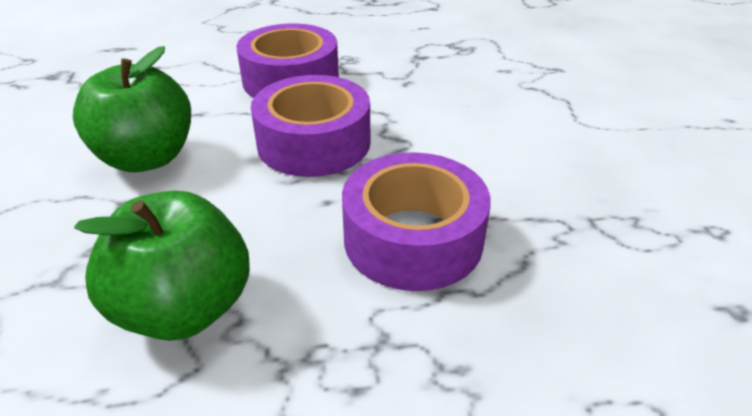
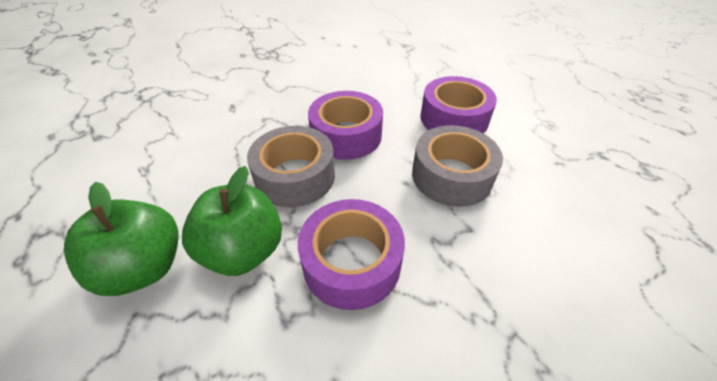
grey tape: none = 0 -> [247,126,335,207] [412,125,503,207] = 2

